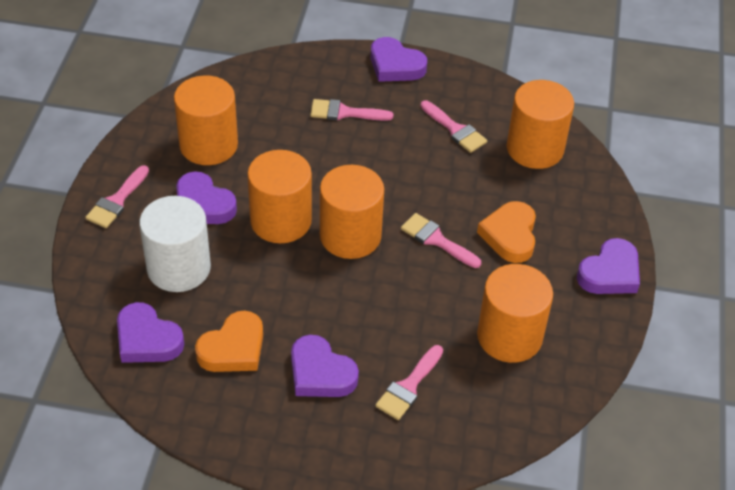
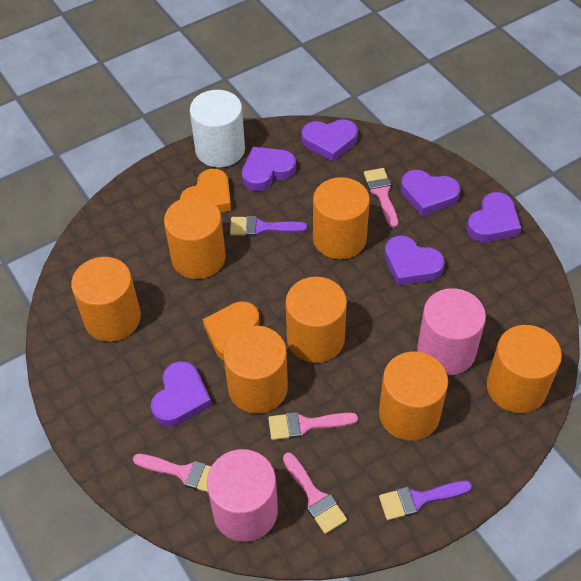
orange cylinder: [174,75,238,165] [247,150,312,243] [320,165,384,259] [477,264,553,363] [507,80,574,169] = 5 -> [71,257,141,342] [164,196,226,279] [223,325,288,414] [286,277,347,363] [313,177,370,259] [379,352,448,441] [487,325,562,413] = 7
pink brush: [85,165,149,228] [310,99,393,121] [375,345,443,420] [401,213,481,268] [421,101,487,153] = 5 -> [133,454,211,492] [268,412,358,440] [283,453,347,534] [364,168,398,228] = 4
pink cylinder: none = 0 -> [207,449,278,542] [417,288,486,375] = 2
purple brush: none = 0 -> [230,216,308,236] [379,481,472,520] = 2
purple heart: [117,302,184,363] [176,171,237,224] [291,335,359,397] [370,37,427,82] [577,238,640,294] = 5 -> [151,361,212,427] [242,147,296,191] [302,119,358,162] [384,235,445,286] [401,170,460,216] [466,192,521,242] = 6

